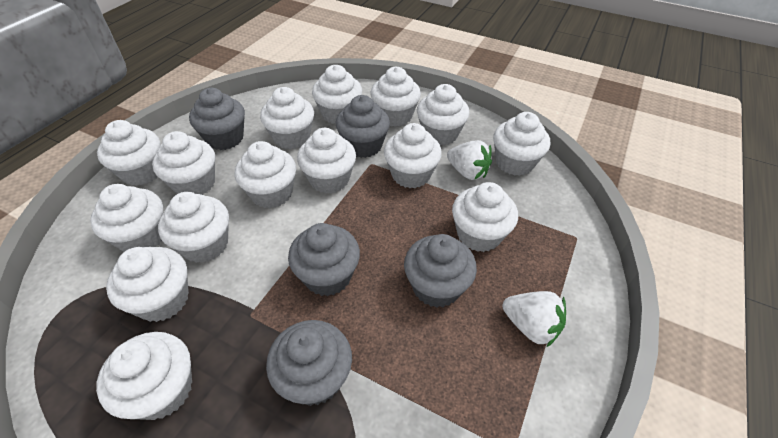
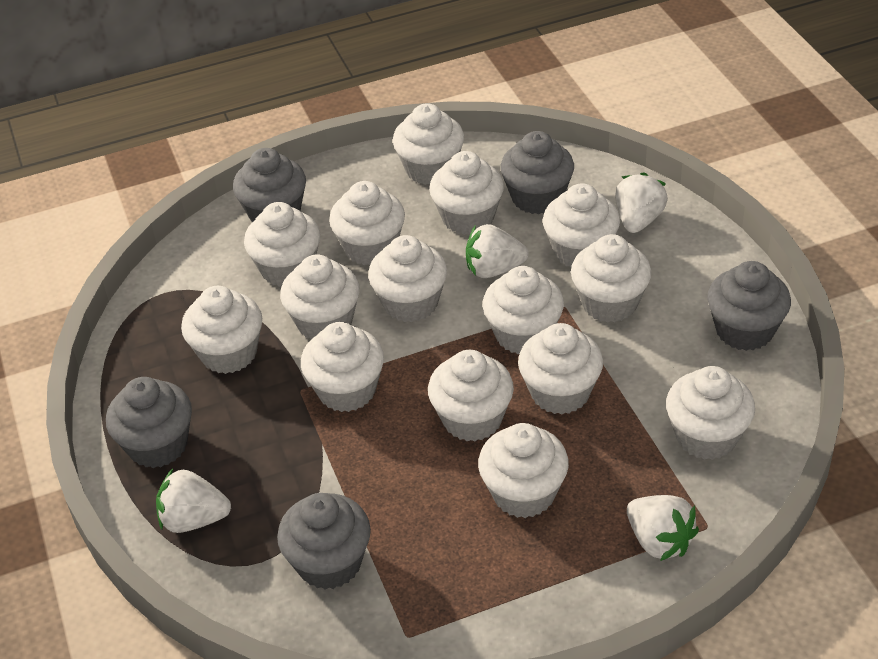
white strawberry: [447,140,492,180] [503,291,566,347] = 2 -> [156,469,231,533] [466,224,528,278] [615,172,668,233] [627,495,699,561] = 4

